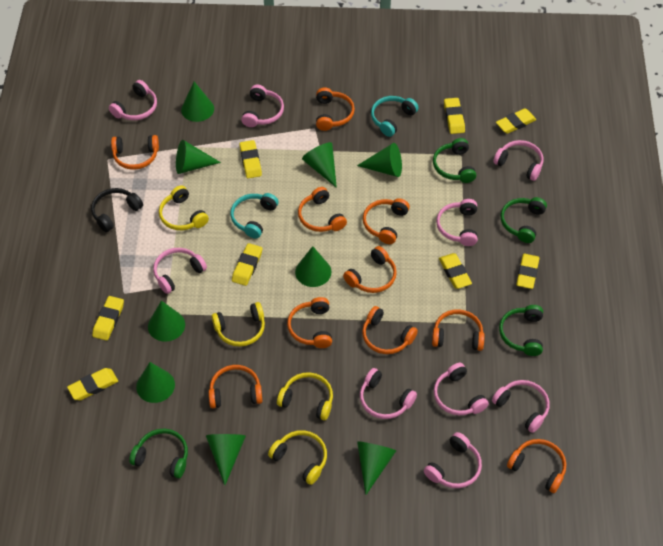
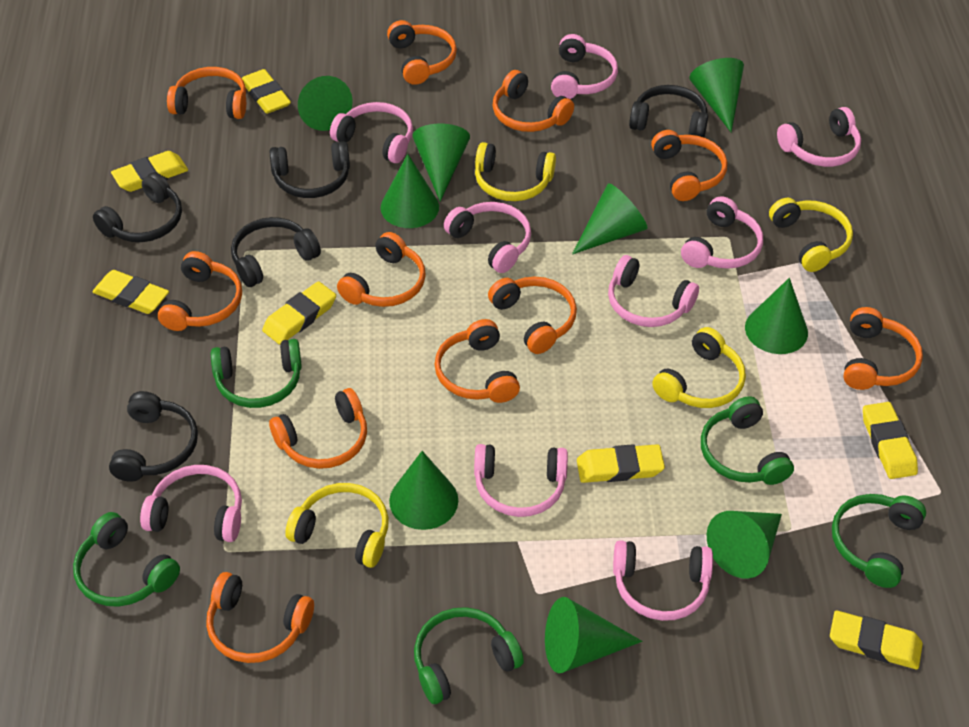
black headphones: [91,188,143,232] = 1 -> [93,172,182,242] [109,391,198,482] [231,217,321,287] [270,141,350,198] [629,85,708,137] = 5
green headphones: [129,429,188,478] [433,138,476,183] [499,305,543,356] [500,197,547,243] = 4 -> [73,512,180,607] [211,339,302,408] [414,607,524,704] [701,396,794,485] [832,494,926,588] = 5
orange headphones: [111,135,159,170] [209,365,262,408] [287,297,332,348] [298,187,347,232] [316,87,355,131] [343,246,397,293] [362,306,418,354] [363,198,410,244] [432,309,485,351] [507,439,566,493] = 10 -> [158,251,242,331] [167,67,246,119] [206,572,314,663] [269,388,367,469] [337,232,426,307] [387,20,457,85] [434,319,520,403] [488,276,577,354] [493,70,574,132] [651,130,727,201] [843,307,923,390] = 11
turquoise headphones: [230,193,279,239] [371,96,419,137] = 2 -> none = 0
yellow eraser: [67,368,118,400] [92,296,124,341] [232,243,262,286] [239,140,262,178] [439,253,472,289] [444,98,465,134] [496,108,536,134] [516,254,540,289] = 8 -> [92,270,169,314] [111,151,188,192] [242,69,291,114] [262,281,336,345] [577,444,665,483] [830,611,923,669] [863,402,918,479] = 7

